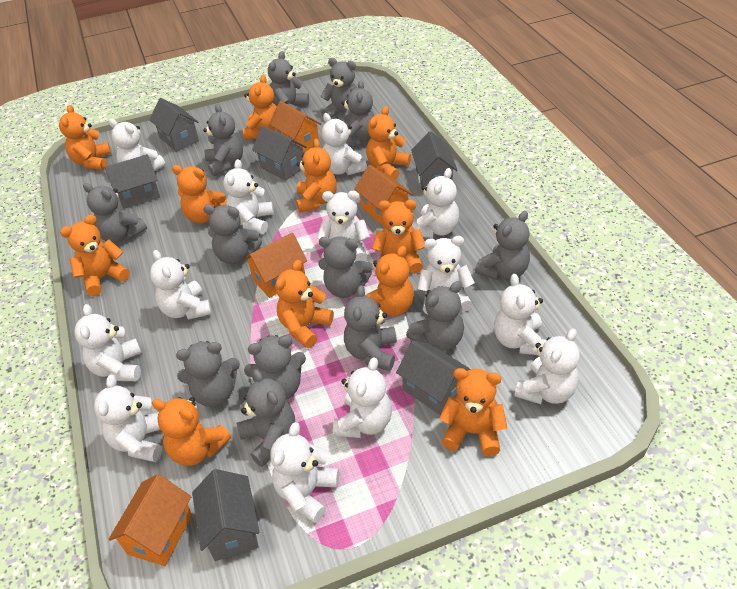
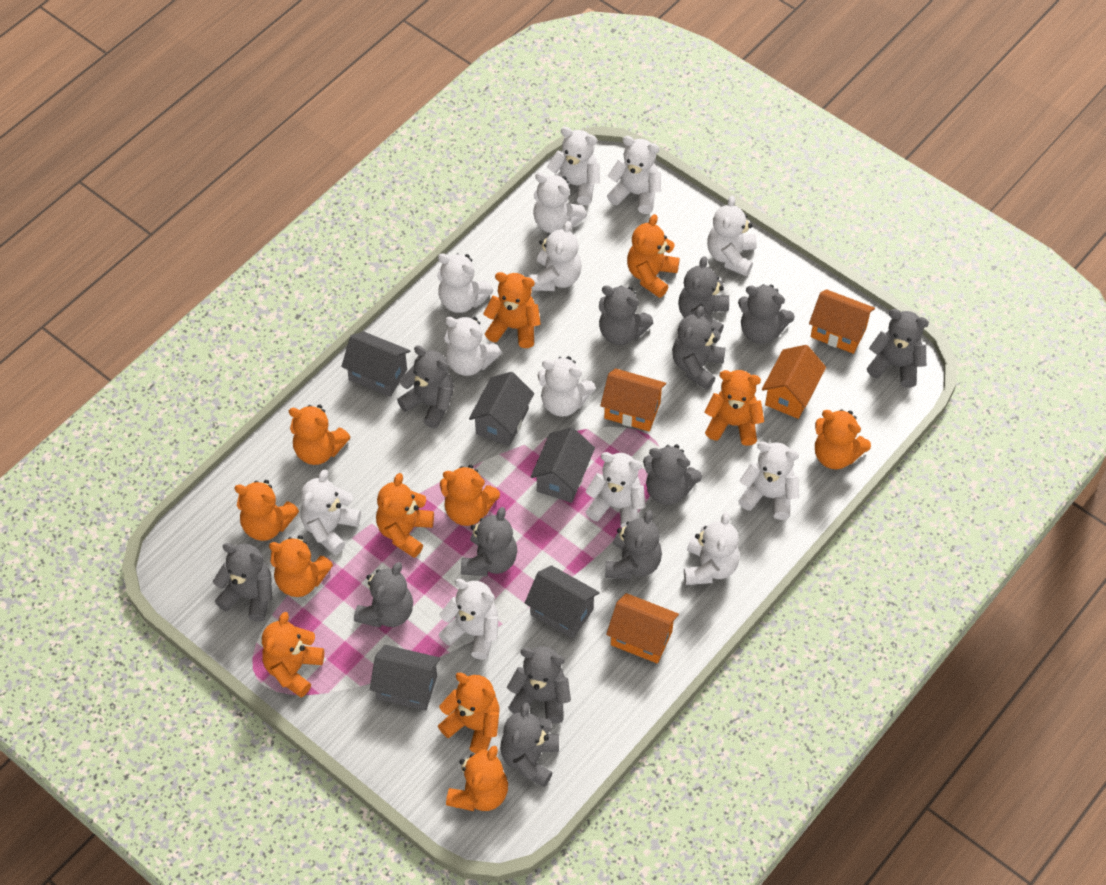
grey house: [105,154,160,209] [149,98,199,152] [192,469,259,561] [252,126,307,181] [396,341,470,415] [411,131,457,191] = 6 -> [341,332,410,397] [370,645,440,711] [469,372,534,446] [525,565,600,639] [531,427,595,503] = 5
orange teddy bear: [59,105,111,170] [60,215,130,296] [152,397,231,466] [172,165,227,224] [243,75,277,140] [275,260,334,348] [296,139,337,213] [365,246,414,316] [366,106,411,180] [372,200,425,274] [439,368,507,456] = 11 -> [234,480,299,541] [262,612,324,698] [269,535,333,597] [289,404,351,465] [376,473,434,558] [438,672,500,754] [440,464,500,526] [446,746,508,811] [483,272,541,348] [627,214,680,298] [704,370,764,446] [815,409,871,469] = 12

